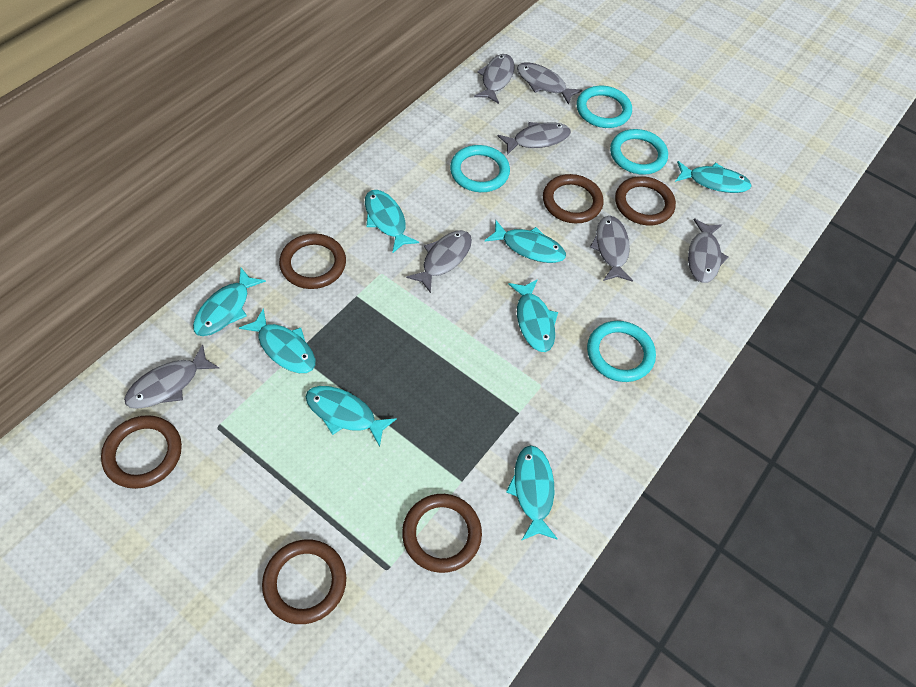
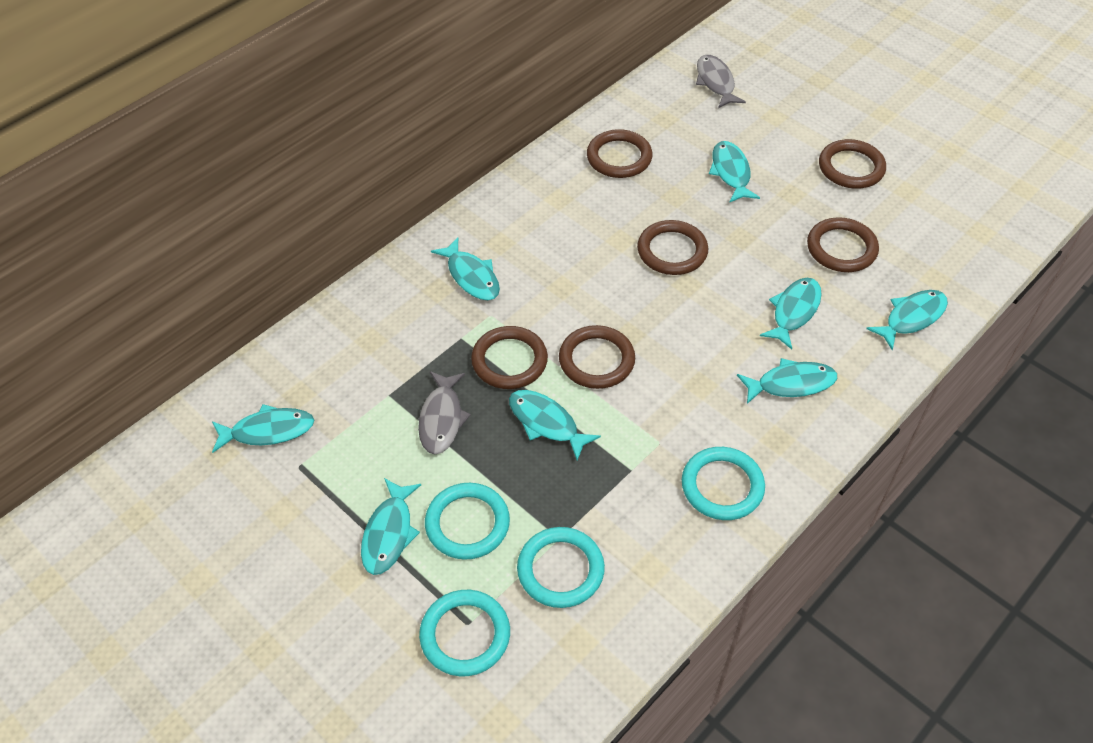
grey fish: [124,344,219,409] [406,230,472,293] [474,54,515,104] [498,122,571,155] [517,62,583,105] [590,216,633,282] [688,218,728,283] = 7 -> [418,371,471,455] [696,55,746,108] = 2

